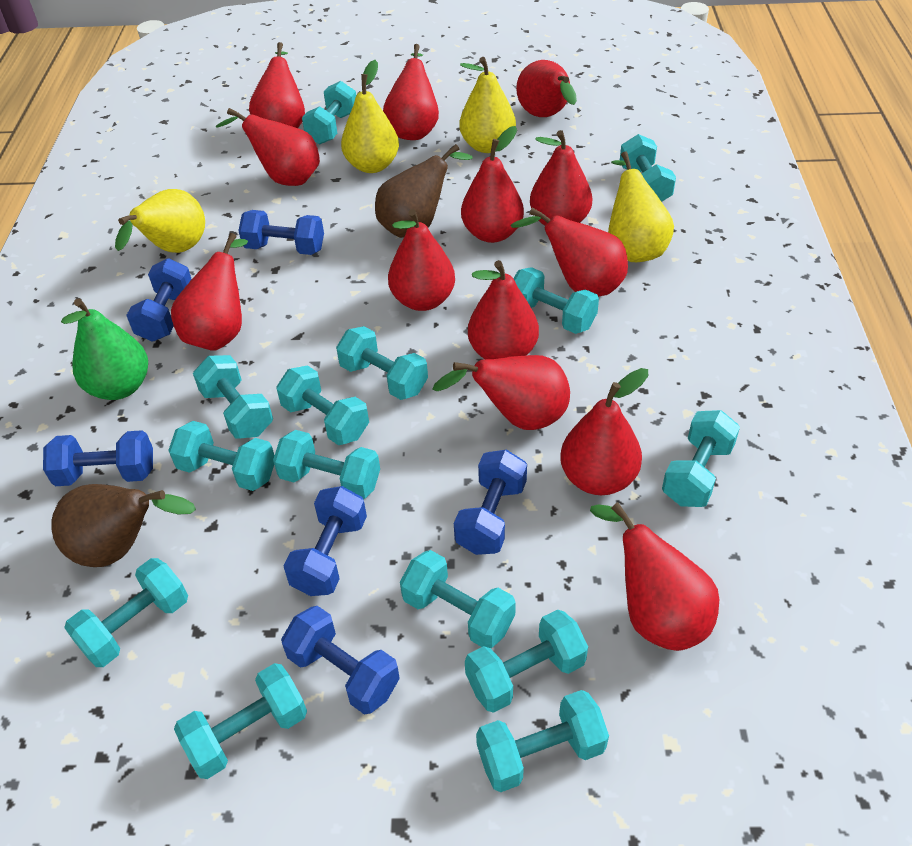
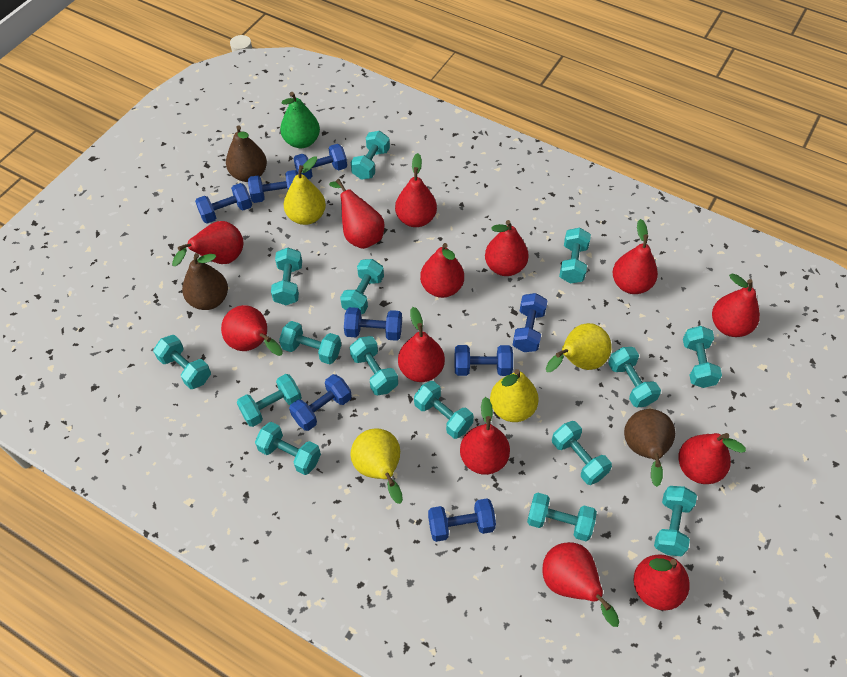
blue dumbbell: [43,430,153,486] [126,258,192,342] [238,210,324,255] [281,606,400,714] [284,486,367,596] [454,450,527,555] = 6 -> [195,183,252,224] [248,170,298,203] [289,374,352,431] [294,144,347,179] [344,307,402,341] [428,498,496,542] [455,345,513,376] [513,293,548,352] = 8
brown pear: [51,484,196,567] [375,144,473,238] = 2 -> [182,253,228,310] [226,126,267,182] [624,409,675,487] = 3
turquoise dumbbell: [64,558,188,667] [168,421,275,491] [174,663,307,779] [193,355,273,439] [273,430,380,499] [276,365,369,445] [302,81,356,144] [336,326,428,400] [400,550,516,648] [465,609,588,713] [476,690,609,792] [513,267,599,334] [620,134,676,202] [662,410,740,507] = 14 -> [153,335,211,389] [237,374,302,427] [255,422,321,475] [271,248,302,305] [279,321,341,364] [340,259,384,314] [350,336,398,395] [351,131,390,180] [414,381,474,439] [527,493,597,541] [552,421,612,485] [559,228,591,284] [608,347,661,407] [654,486,697,556] [683,326,722,388] = 15

